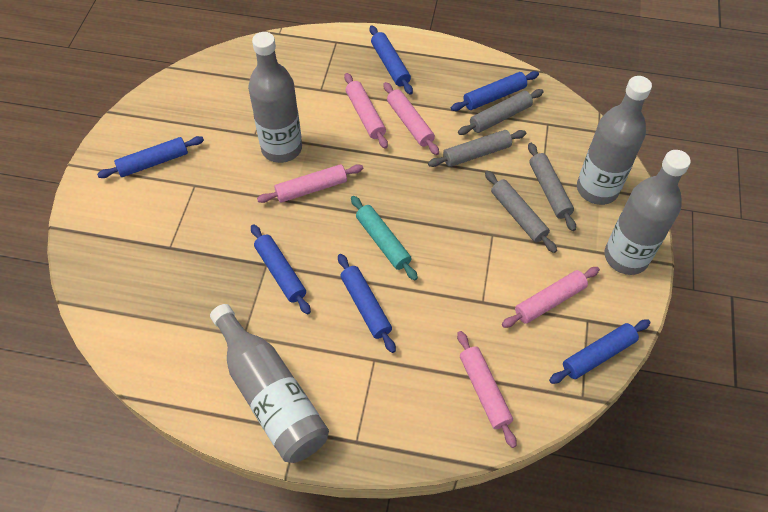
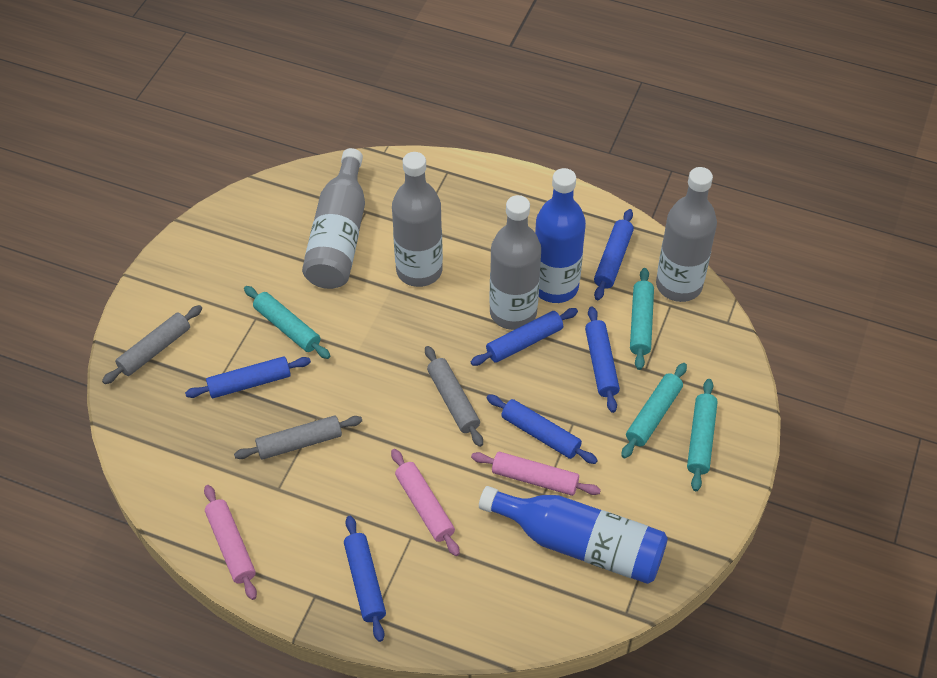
blue bottle: none = 0 -> [479,486,668,584] [535,168,586,303] = 2
grey rolling pin: [428,130,526,167] [458,89,544,135] [485,171,557,253] [528,143,576,231] = 4 -> [102,305,202,384] [234,415,362,460] [425,346,483,447] = 3
pink rolling pin: [257,164,363,203] [344,73,388,148] [383,82,439,155] [457,331,517,448] [502,267,600,328] = 5 -> [204,485,257,600] [391,449,460,556] [471,452,601,496] = 3
turquoise rolling pin: [351,196,418,281] = 1 -> [244,286,330,359] [621,363,687,458] [630,268,654,370] [687,379,718,491] = 4

